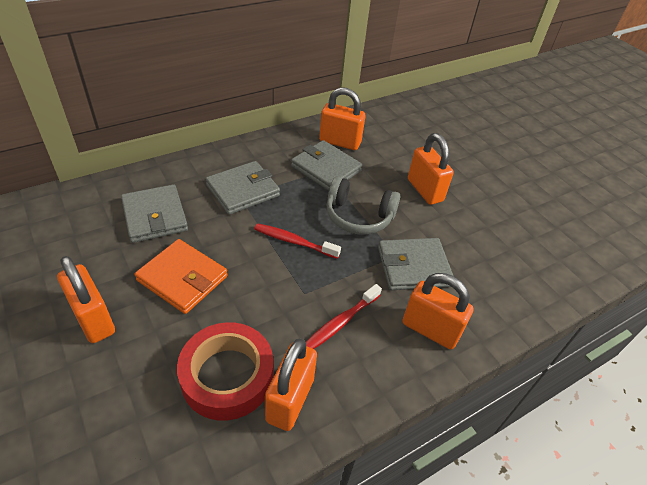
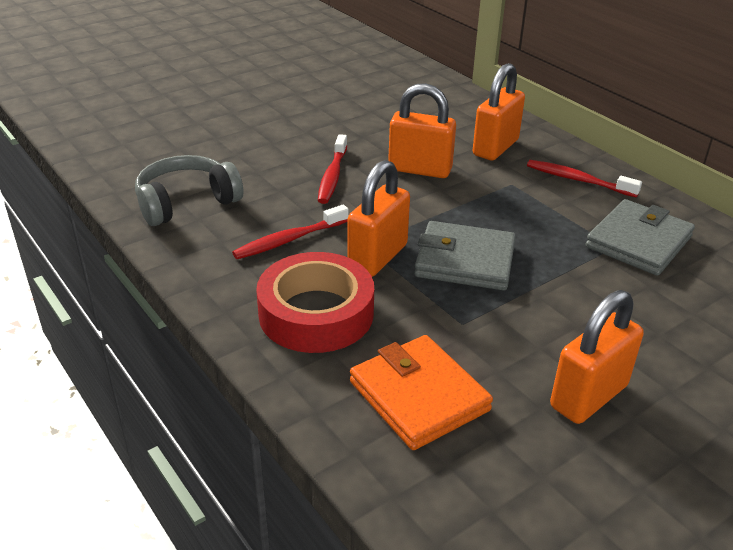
grey wallet: [121,184,188,243] [206,161,280,215] [291,140,362,191] [378,238,453,290] = 4 -> [414,221,516,291] [586,199,695,276] = 2
orange padlock: [57,256,115,343] [265,339,317,431] [319,87,365,150] [402,273,474,350] [408,133,454,205] = 5 -> [347,160,410,277] [388,83,456,178] [473,63,525,160] [550,290,644,424] = 4
red toothbrush: [254,223,341,259] [306,284,382,349] = 2 -> [232,204,349,259] [318,134,347,204] [527,160,642,197] = 3

